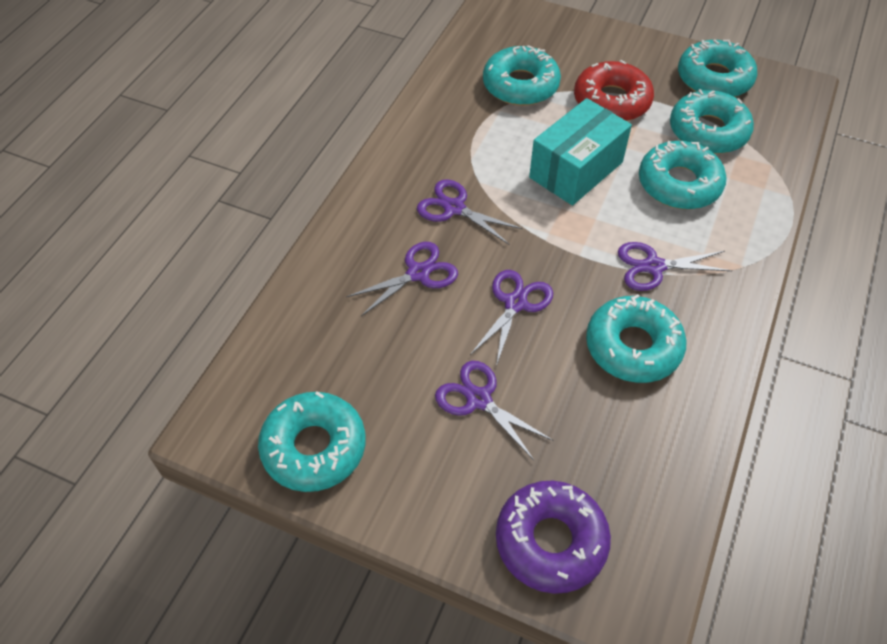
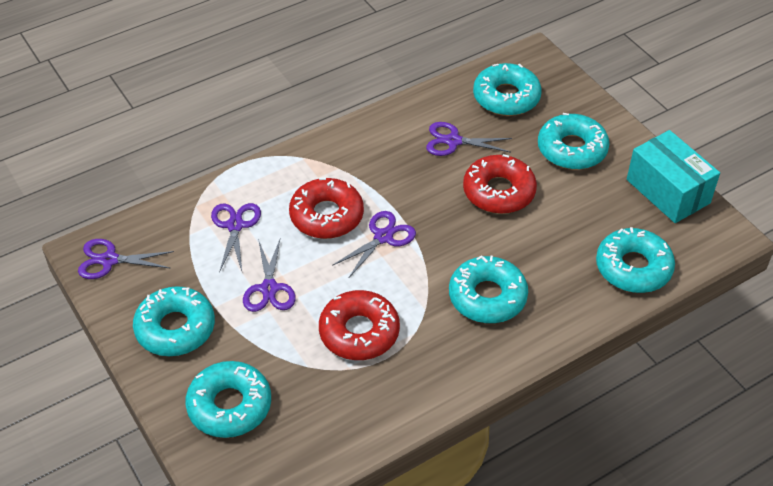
purple donut: [496,480,611,594] = 1 -> none = 0
red donut: [574,60,654,121] = 1 -> [289,178,364,239] [319,290,400,360] [463,154,537,214] = 3

